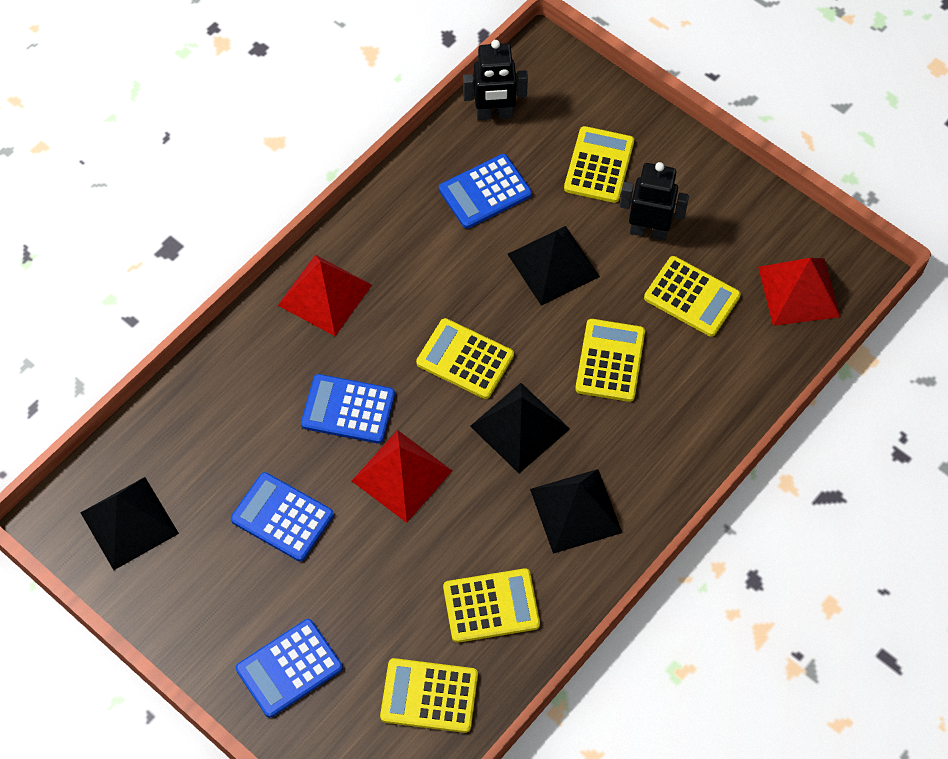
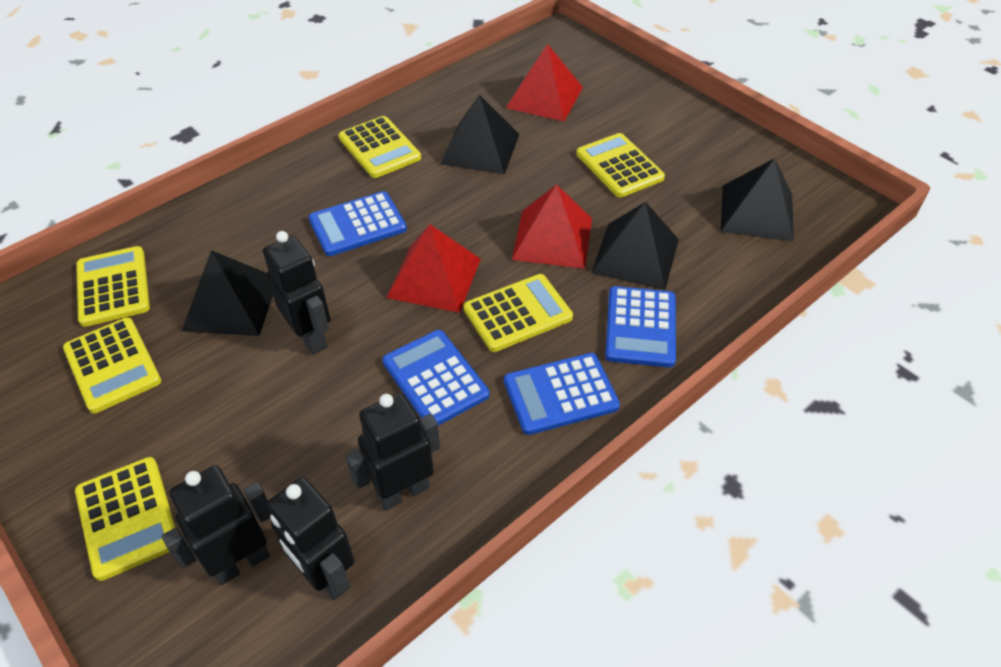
black robot: [463,40,528,120] [620,162,689,241] = 2 -> [162,465,271,585] [263,231,331,355] [267,477,355,600] [345,393,440,511] = 4

